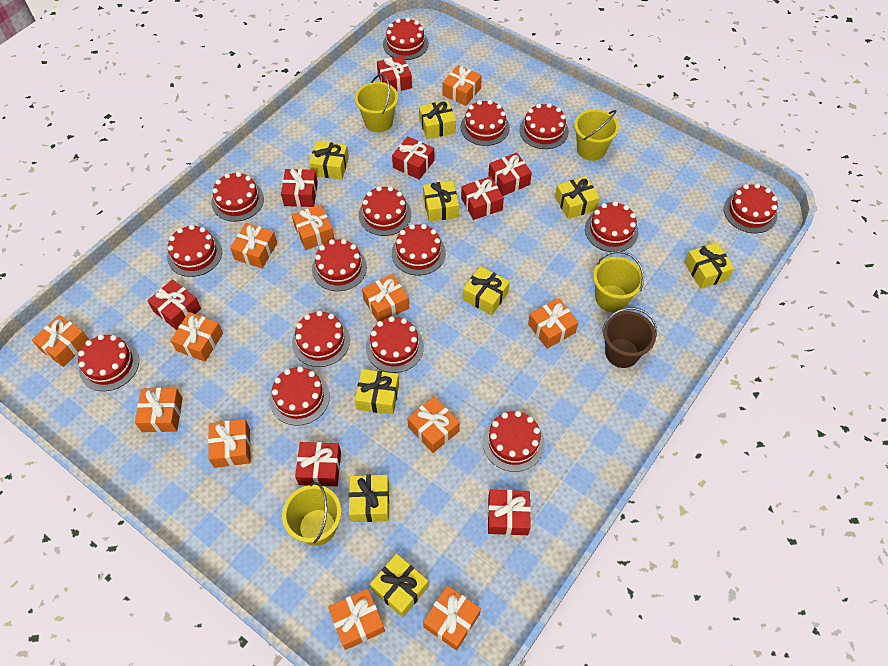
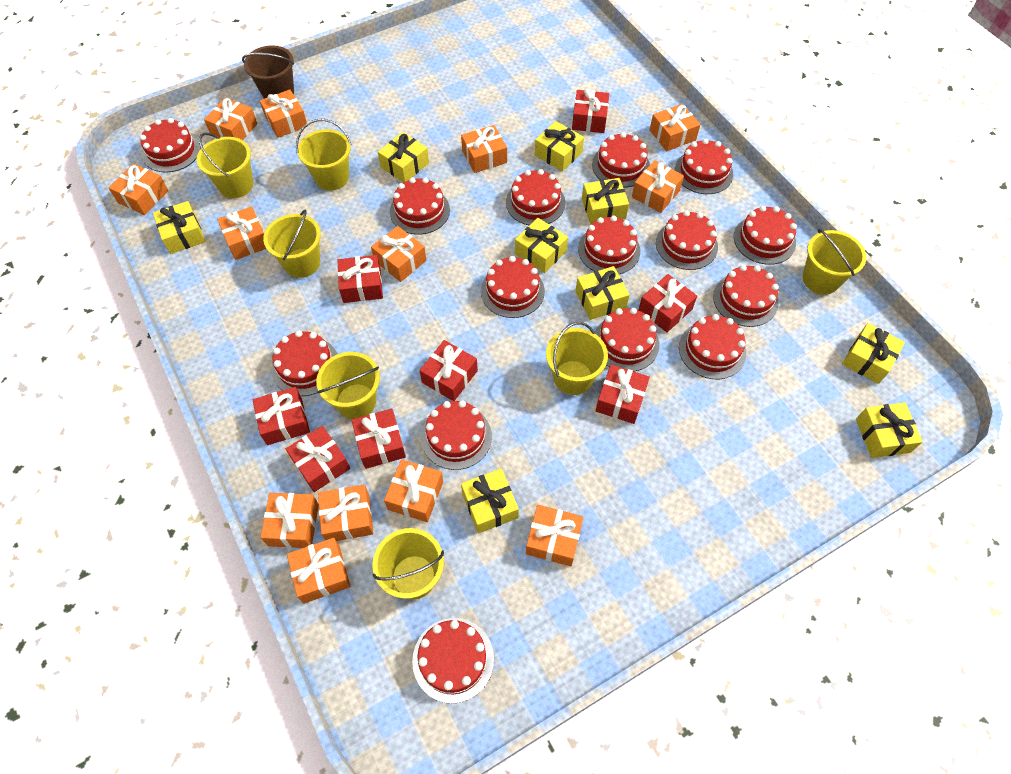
orange gift: [32,315,89,367] [135,388,183,432] [170,312,223,362] [208,419,251,468] [230,223,277,268] [292,204,335,250] [328,589,385,650] [362,274,409,322] [407,397,460,453] [423,585,481,651] [443,65,482,106] [528,298,579,349] = 12 -> [109,164,168,215] [204,98,258,140] [217,206,266,260] [260,89,308,138] [260,493,319,548] [287,538,351,604] [318,484,373,541] [371,226,427,282] [384,459,443,522] [461,125,507,173] [526,505,583,566] [632,160,684,213] [650,104,700,151] = 13
yellow bucket: [282,482,341,546] [355,74,398,132] [574,109,619,161] [593,251,644,312] = 4 -> [197,133,253,198] [263,209,321,278] [296,119,352,191] [316,352,380,419] [372,528,444,600] [546,322,608,395] [803,229,867,295] = 7

